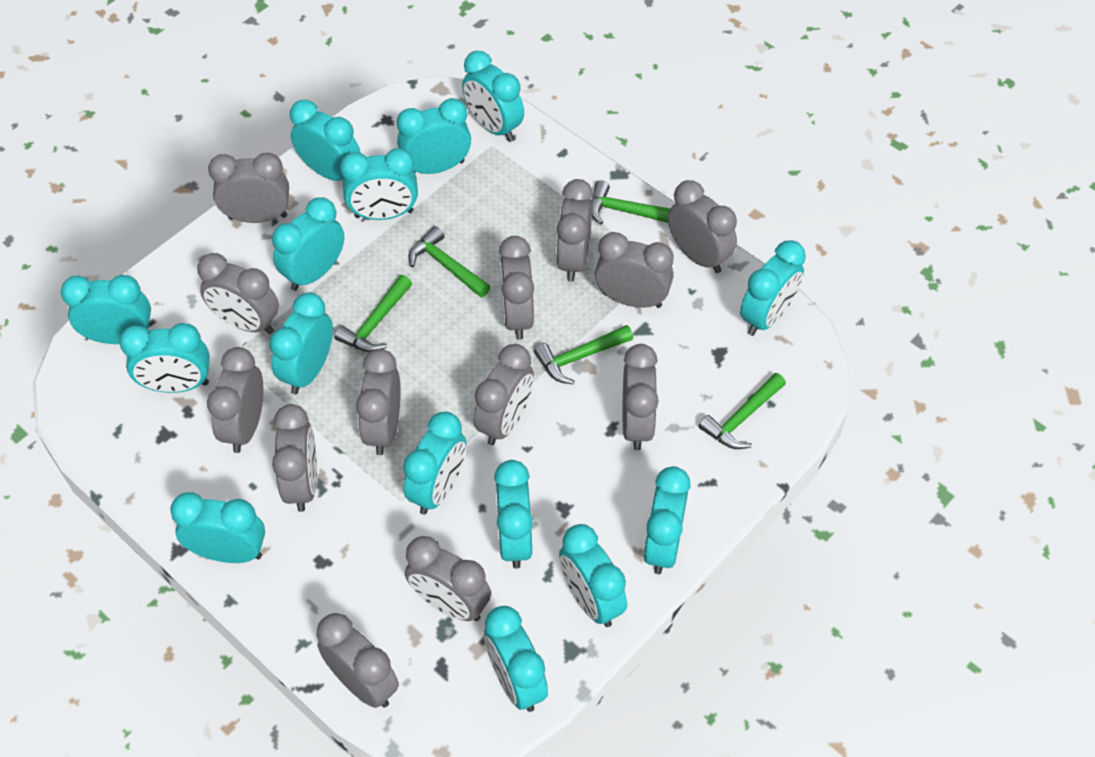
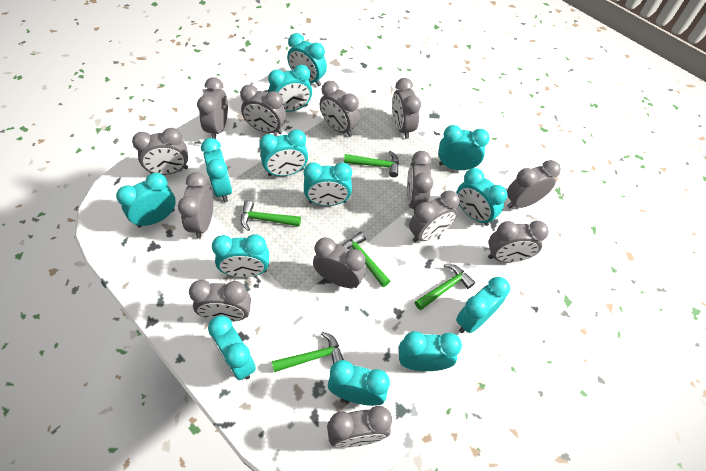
turquoise clock: [61,275,151,344] [119,323,210,393] [170,492,265,563] [269,292,333,394] [272,197,344,291] [290,100,361,181] [340,148,418,220] [397,98,471,174] [403,412,466,515] [462,51,524,142] [484,606,548,712] [494,460,533,569] [559,524,627,627] [643,466,691,574] [740,240,806,336] = 15 -> [116,173,176,228] [201,138,232,202] [208,315,256,380] [212,234,269,277] [259,129,308,176] [268,65,312,112] [287,33,327,86] [304,163,352,206] [328,360,390,406] [399,331,462,371] [439,125,490,170] [456,277,510,333] [457,168,507,226] = 13

